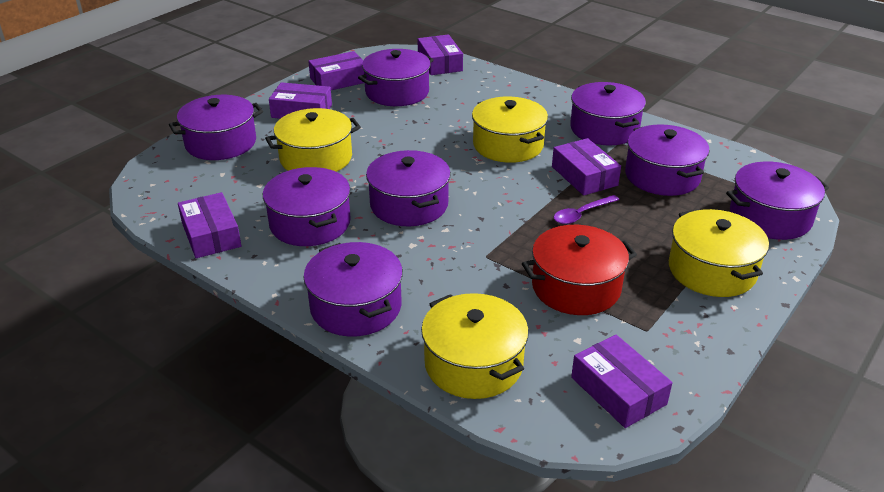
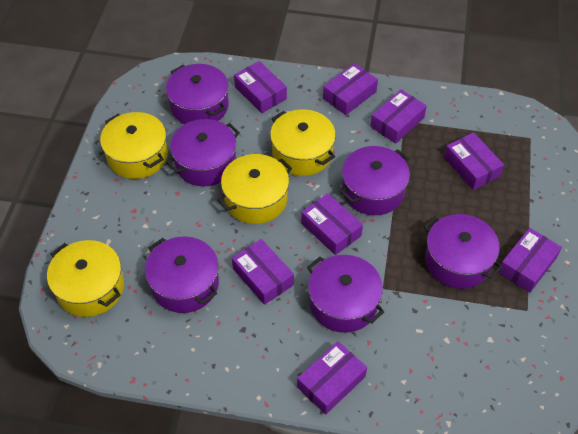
purple box: [178,192,241,258] [269,82,332,119] [308,51,365,90] [418,34,463,75] [552,138,621,196] [571,334,672,428] = 6 -> [232,239,294,305] [234,61,287,113] [297,341,367,414] [301,193,363,255] [323,63,378,115] [370,90,427,144] [444,132,504,190] [498,228,562,293] = 8
purple pot: [169,95,263,160] [263,167,351,246] [303,242,403,337] [358,49,434,106] [366,150,451,226] [570,82,646,146] [625,124,710,196] [726,161,829,240] = 8 -> [145,236,219,313] [166,64,229,124] [167,119,240,186] [307,255,384,333] [340,146,410,215] [423,214,503,289] = 6
purple spoon: [554,195,619,224] = 1 -> none = 0
red pot: [522,225,637,315] = 1 -> none = 0

